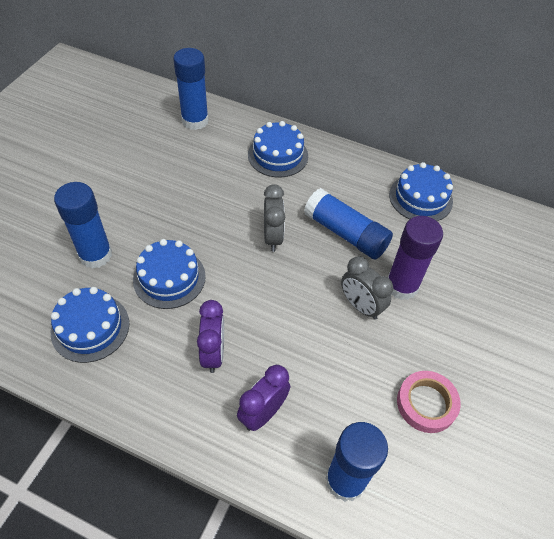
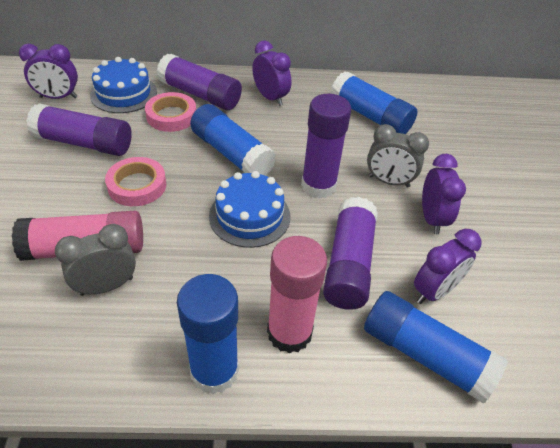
blue cake: [51,287,129,363] [133,239,206,309] [248,121,308,177] [389,162,453,221] = 4 -> [90,57,157,113] [209,171,290,248] = 2
pink glue stick: none = 0 -> [12,211,143,261] [267,236,327,353] = 2
pink tape: [397,371,461,433] = 1 -> [105,157,167,206] [145,92,196,132] = 2
purple clock: [197,300,224,373] [237,365,290,431] = 2 -> [19,44,78,99] [252,41,291,106] [414,229,482,304] [422,154,466,234] = 4
purple glue stick: [388,216,443,300] = 1 -> [26,103,132,156] [157,53,242,110] [301,94,351,198] [323,197,378,310] = 4

